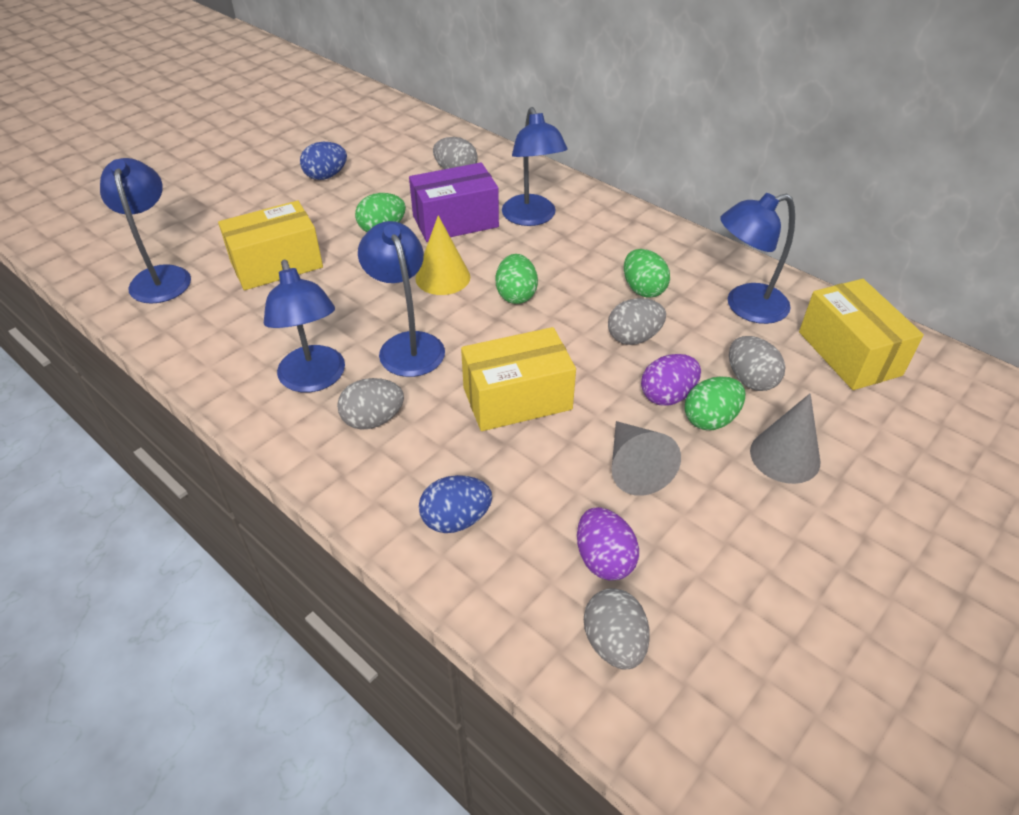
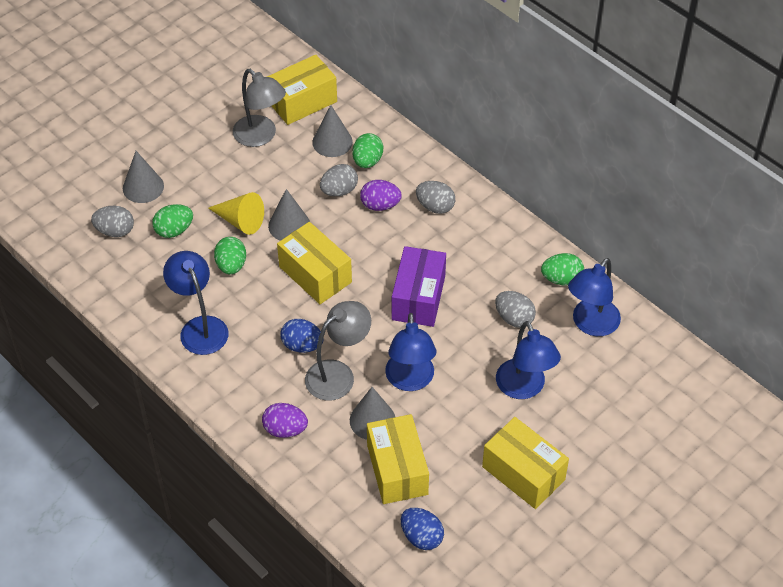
blue lamp: [100,158,191,304] [264,260,345,392] [358,221,445,377] [502,107,567,226] [720,193,795,324] = 5 -> [163,251,229,355] [385,313,436,391] [496,321,561,399] [568,258,621,336] = 4
grey cone: [612,421,681,496] [750,393,820,484] = 2 -> [123,151,164,203] [268,189,310,241] [312,105,353,157] [350,387,395,440] = 4
grey egg: [337,378,404,430] [433,137,477,169] [584,588,650,669] [608,298,666,345] [729,336,785,391] = 5 -> [91,206,134,237] [320,164,358,196] [416,181,455,214] [495,291,536,328] = 4
grey lamp: none = 0 -> [233,69,286,147] [305,301,371,401] = 2
yellow box: [218,201,323,290] [461,327,576,431] [799,279,924,390] = 3 -> [267,55,337,125] [277,222,352,304] [367,414,429,504] [482,417,569,509] = 4

